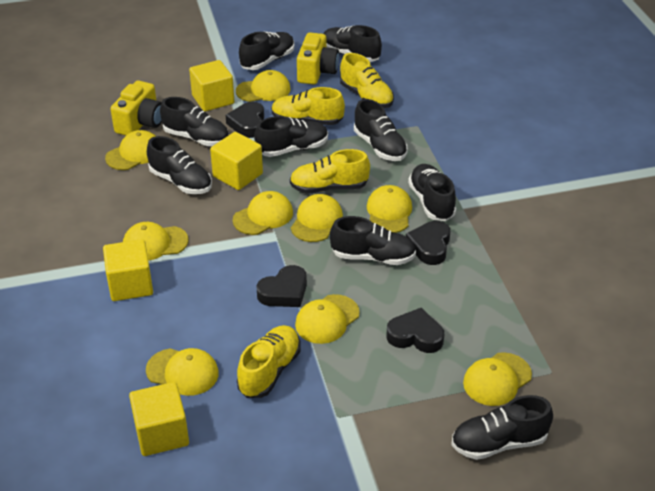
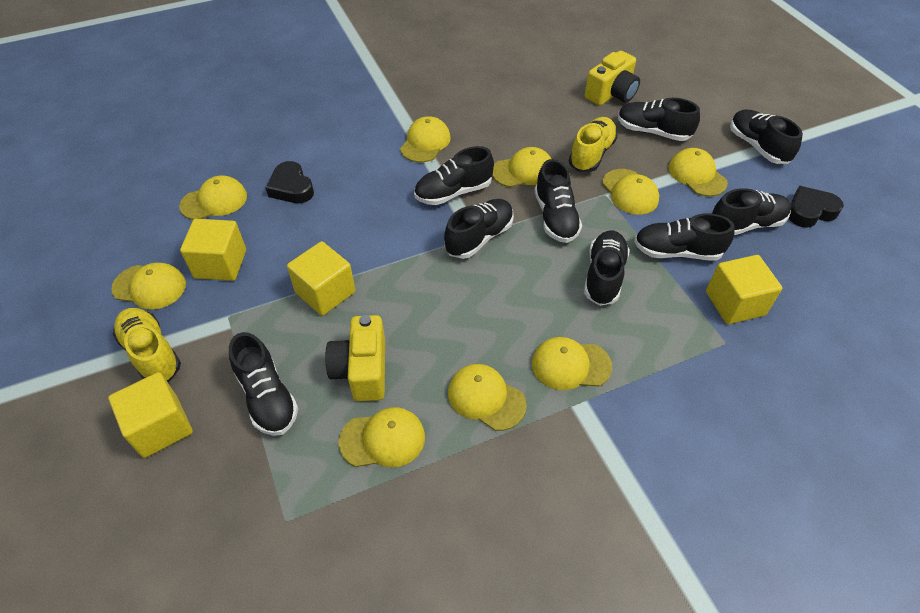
black heart: [226,102,264,138] [256,265,307,307] [386,308,444,353] [406,221,451,265] = 4 -> [266,161,314,203] [789,186,844,228] = 2
yellow shoe: [237,325,301,398] [271,87,345,125] [290,149,370,193] [340,53,394,108] = 4 -> [113,308,181,382] [569,117,618,172] = 2

